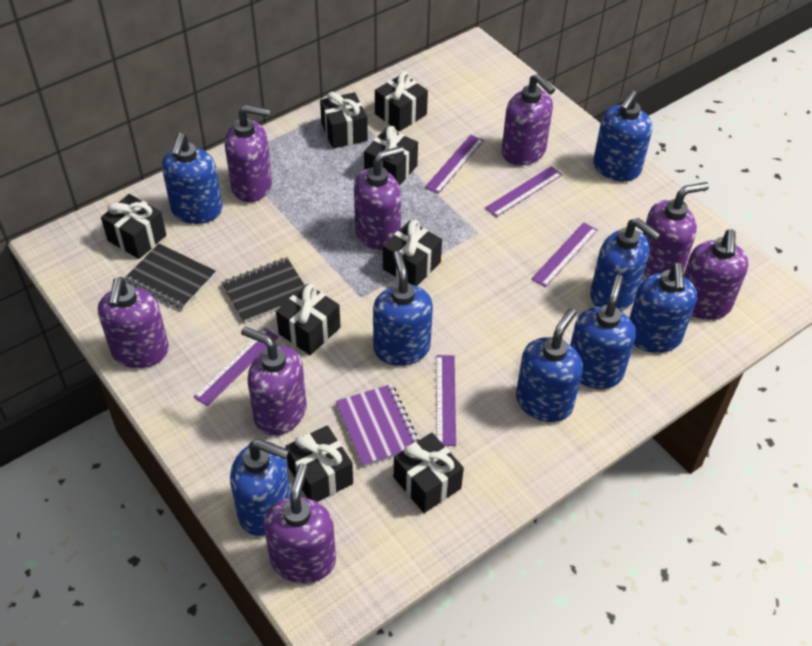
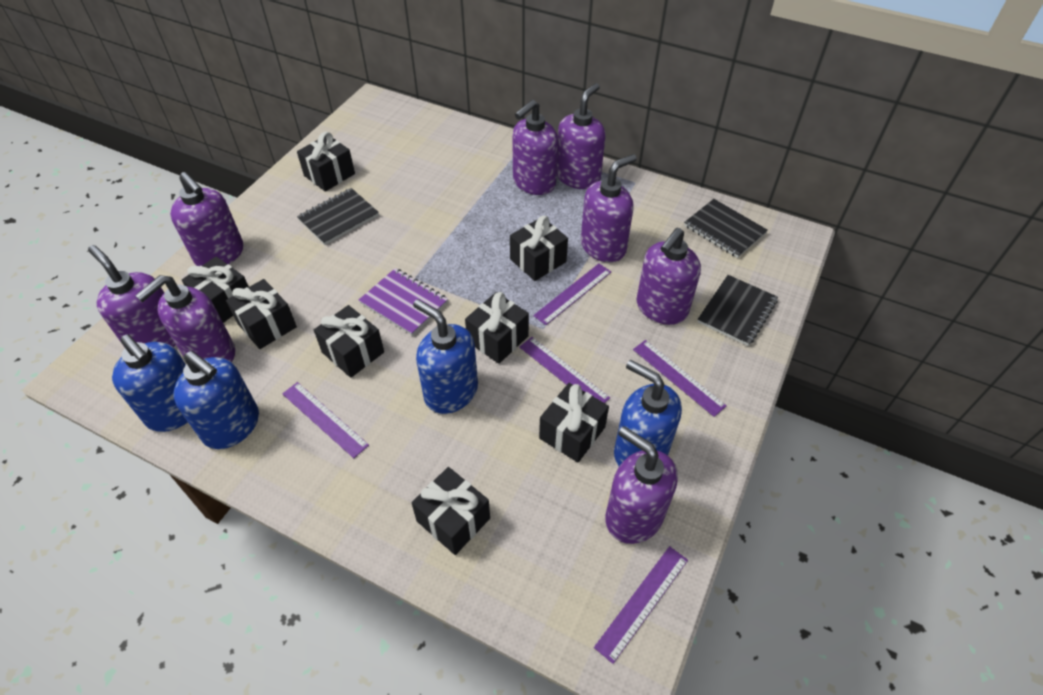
black notebook: [124,244,216,310] [221,257,305,323] = 2 -> [297,188,379,245] [684,199,768,258] [698,275,778,346] = 3
blue soap dispenser: [162,133,223,224] [230,439,291,536] [373,251,433,366] [516,308,583,422] [570,275,636,389] [590,218,661,311] [593,90,652,181] [629,263,697,353] = 8 -> [112,334,188,432] [173,351,259,449] [413,299,478,414] [614,360,682,466] = 4

